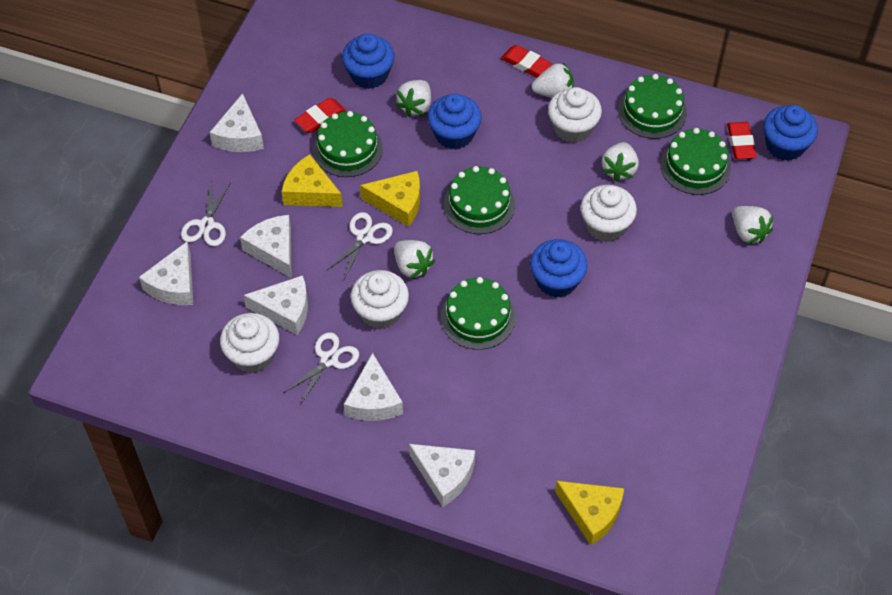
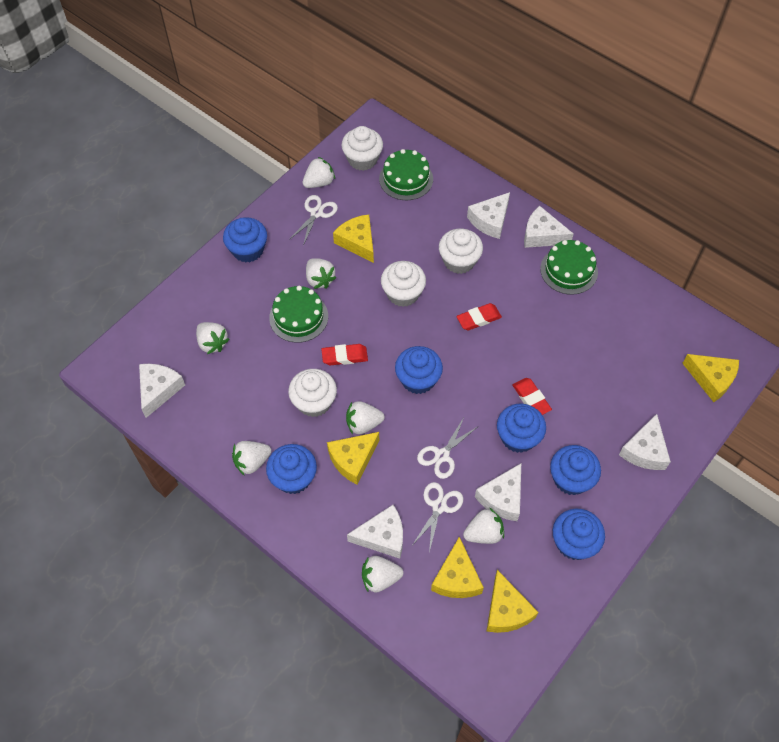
blue cupcake: [342,33,395,89] [428,94,482,149] [530,239,588,298] [763,105,818,161] = 4 -> [223,217,267,263] [266,444,317,494] [395,346,443,394] [497,404,546,453] [550,445,601,495] [553,509,605,560] = 6
green cake: [313,111,383,177] [441,277,516,350] [444,166,515,234] [618,74,687,139] [660,128,731,195] = 5 -> [269,286,328,343] [379,149,433,200] [540,240,598,295] = 3
white strawberry: [394,240,435,279] [396,80,431,117] [532,62,574,98] [602,142,639,182] [733,206,773,244] = 5 -> [196,322,229,354] [232,441,271,476] [303,157,335,188] [306,258,337,289] [346,401,385,434] [362,556,403,593] [463,508,504,544] = 7
yellow cheese: [281,154,343,207] [360,171,420,227] [555,481,624,545] = 3 -> [327,432,379,485] [333,214,374,263] [431,537,484,598] [487,570,539,633] [682,354,739,402] = 5

